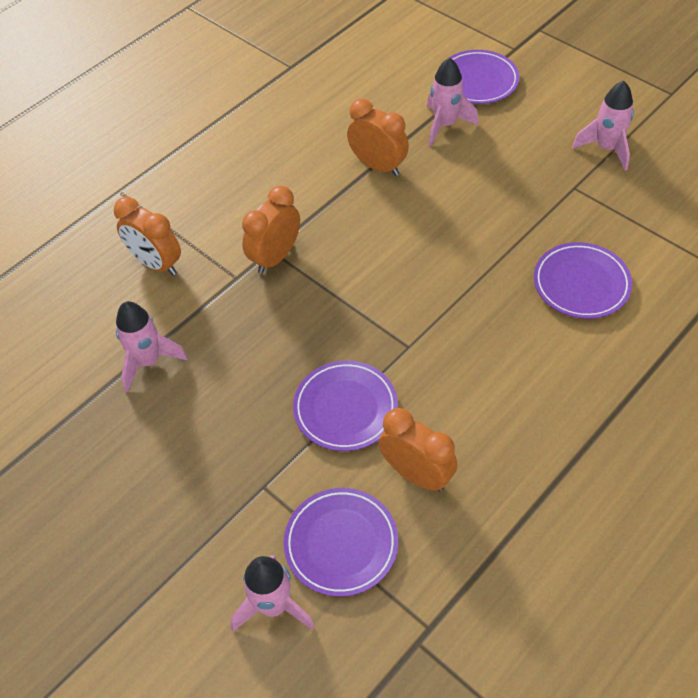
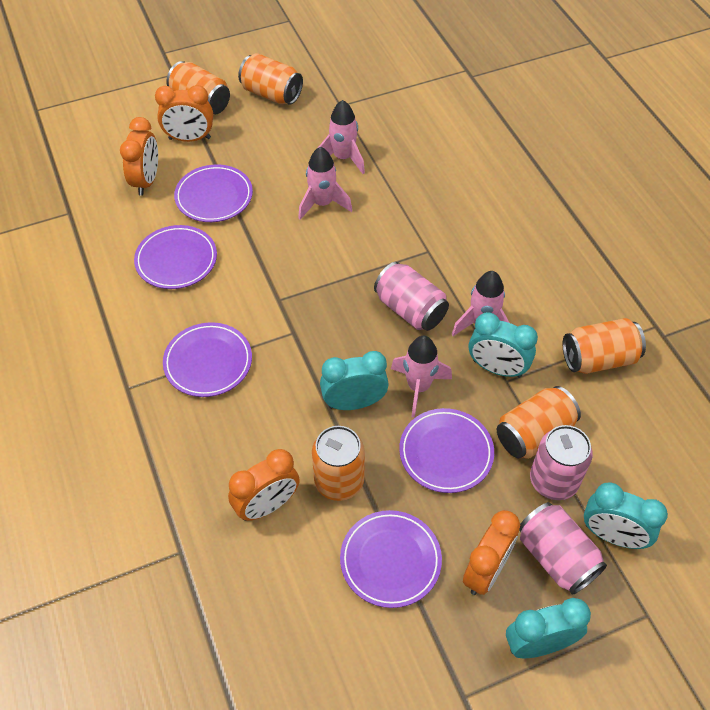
orange can: none = 0 -> [166,61,230,115] [238,53,303,105] [312,426,365,501] [497,386,581,459] [563,318,646,374] = 5
pink can: none = 0 -> [374,262,449,331] [519,502,607,595] [530,425,593,500] = 3
purple plate: [284,488,398,597] [293,360,398,451] [450,50,519,104] [534,242,632,319] = 4 -> [134,225,217,289] [163,322,252,397] [174,165,253,222] [340,510,442,608] [399,408,494,493] = 5
turquoise clock: none = 0 -> [320,351,389,410] [469,312,538,378] [506,598,591,658] [584,483,668,549] = 4

